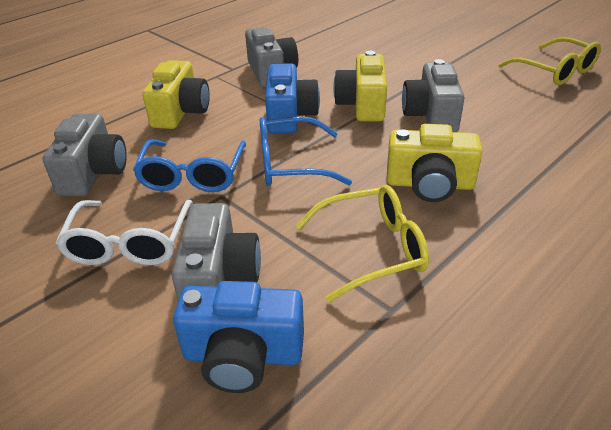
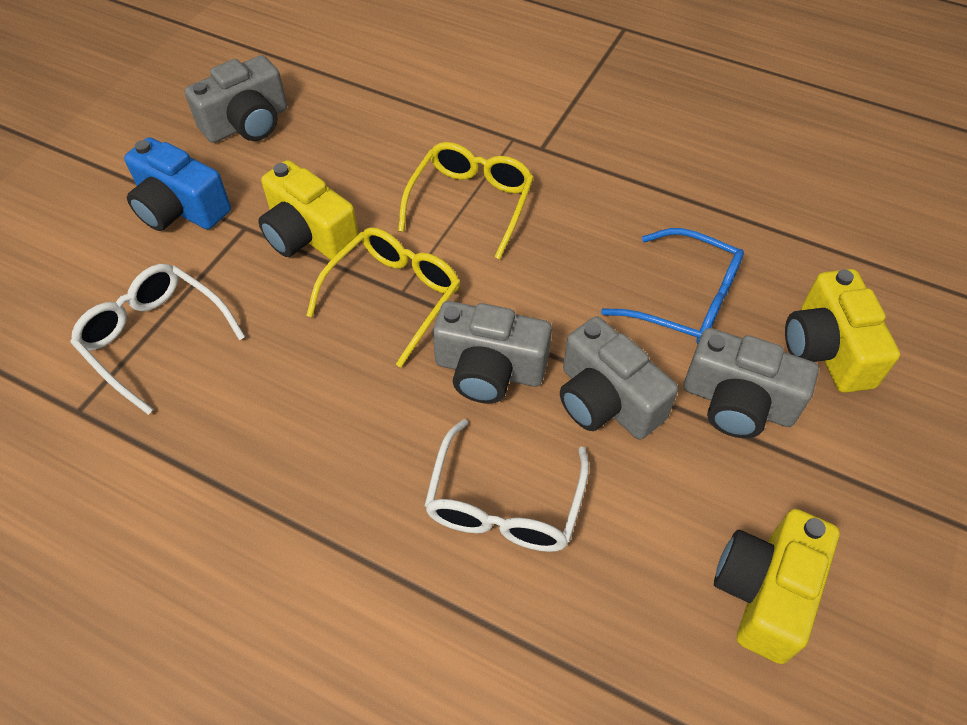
blue camera: [173,281,304,393] [265,63,320,134] = 2 -> [124,137,231,231] = 1
blue glasses: [133,139,246,192] [259,117,352,186] = 2 -> [601,228,744,344] = 1
white glasses: [56,200,193,265] = 1 -> [70,264,245,415] [424,419,589,552] = 2

